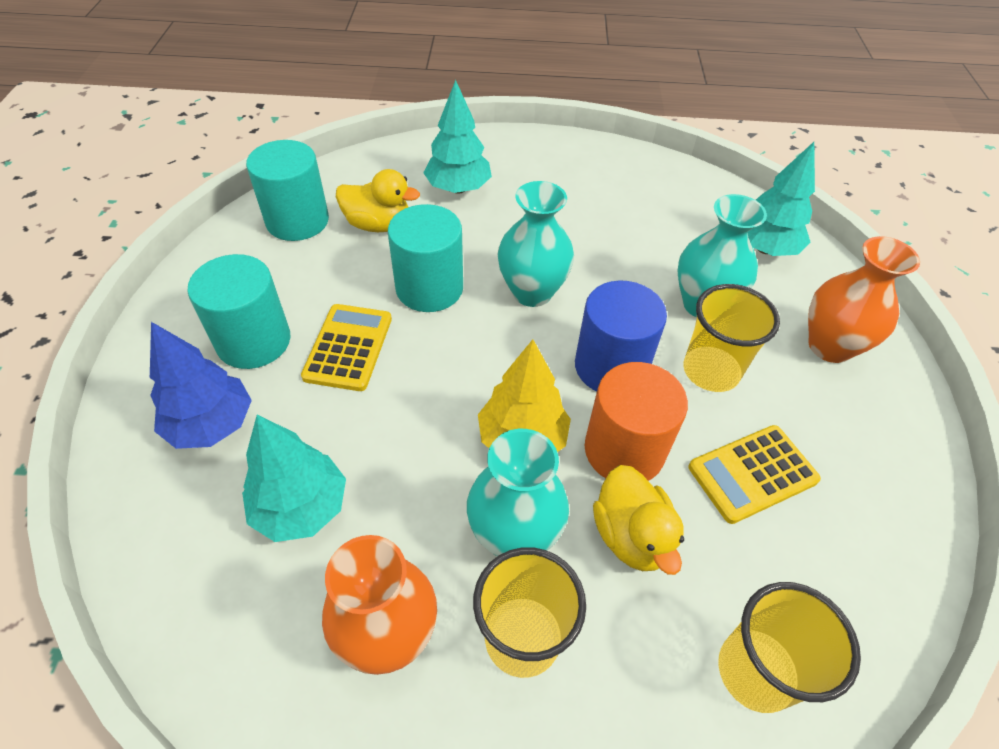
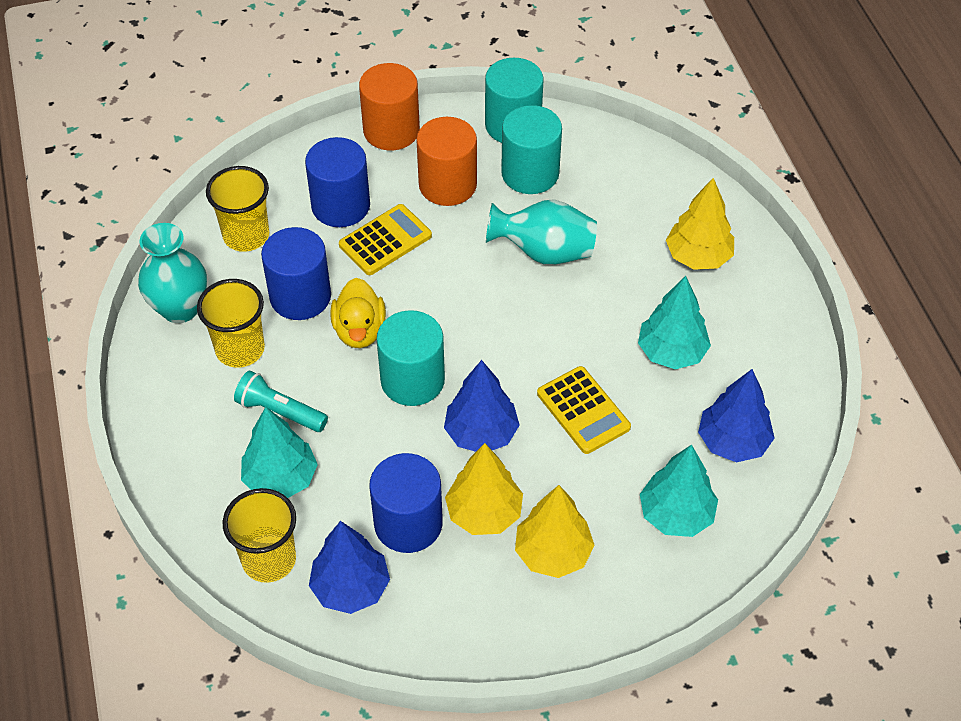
blue cylinder: [575,281,667,391] = 1 -> [261,227,331,320] [305,137,370,227] [369,453,443,553] = 3
blue tree: [150,322,252,449] = 1 -> [309,521,390,614] [444,360,519,452] [698,369,775,463] = 3
orange cylinder: [585,362,688,481] = 1 -> [359,63,420,151] [416,117,477,206] = 2
orange vase: [322,535,437,675] [808,236,920,363] = 2 -> none = 0
turquoise flashlight: none = 0 -> [234,371,328,432] = 1
turquoise vase: [467,429,569,556] [497,181,574,307] [677,194,767,317] = 3 -> [138,223,207,323] [486,199,597,265] = 2
yellow duck: [336,169,420,232] [593,465,684,575] = 2 -> [330,278,386,348] = 1
yellow tree: [478,339,571,452] = 1 -> [445,443,523,535] [515,485,595,578] [666,178,734,270] = 3

